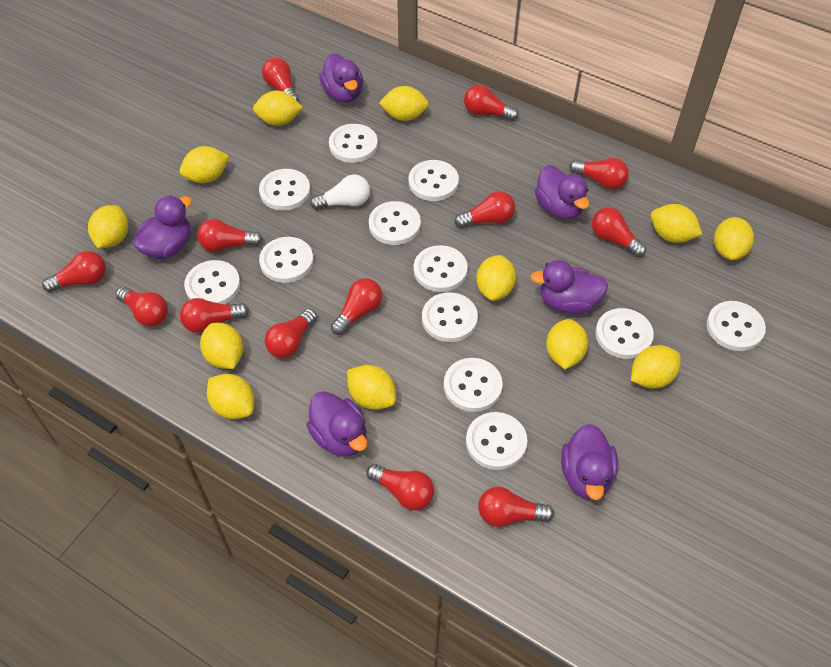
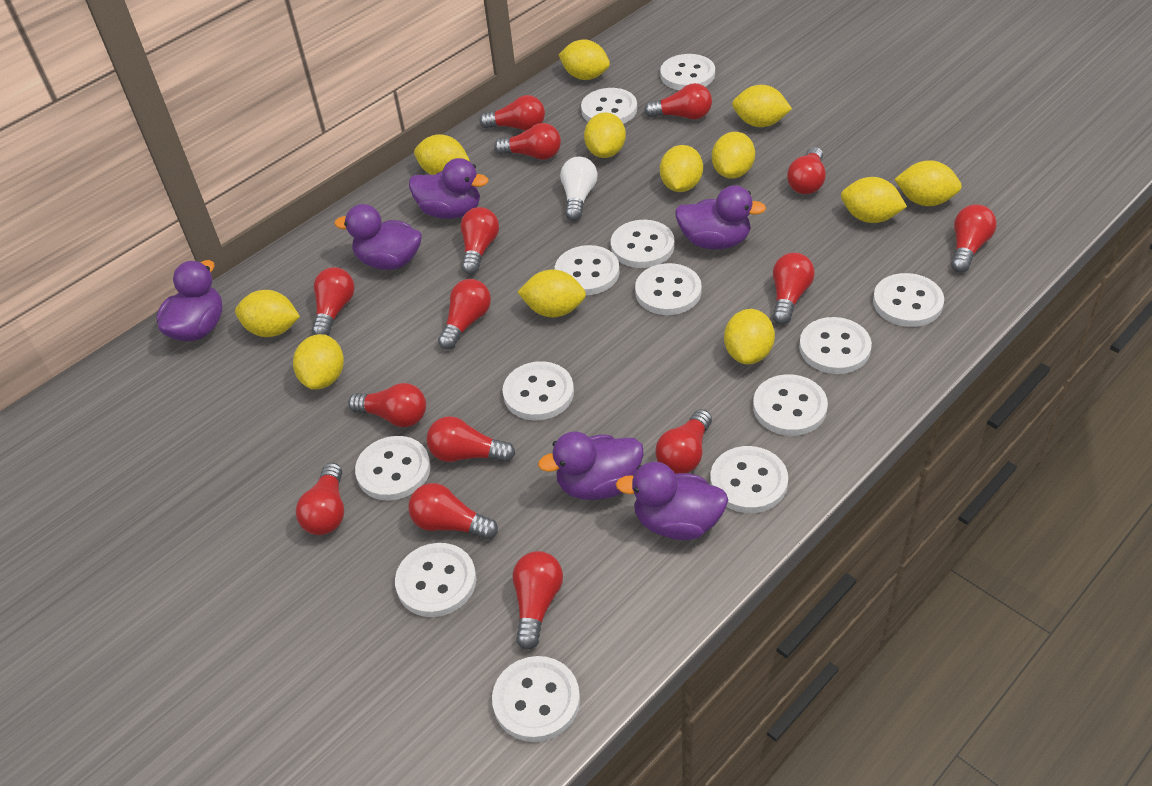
red light bulb: [42,251,106,292] [116,287,168,327] [180,298,249,333] [197,219,263,252] [262,58,299,102] [264,309,317,358] [331,278,383,335] [366,464,434,510] [455,191,515,228] [464,85,519,121] [478,487,554,527] [570,158,629,190] [592,207,646,257] = 13 -> [296,463,344,535] [312,267,355,336] [348,383,426,427] [408,483,498,540] [426,416,515,462] [438,279,491,350] [460,207,499,275] [479,95,545,131] [494,123,561,160] [512,551,563,650] [644,83,712,119] [655,409,712,474] [772,253,815,325] [787,147,826,194] [951,204,997,272] = 15
white button: [184,260,240,304] [259,169,310,211] [259,237,313,283] [329,124,378,163] [369,201,421,245] [409,160,459,201] [414,245,468,292] [422,293,478,342] [444,358,503,412] [466,412,527,470] [595,308,654,359] [706,301,766,351] = 12 -> [355,436,431,500] [395,543,476,617] [492,656,580,742] [503,361,574,420] [555,245,620,295] [581,88,637,124] [611,220,674,268] [635,263,702,315] [660,54,715,90] [710,446,788,513] [753,374,828,436] [799,317,872,374] [873,273,944,327] = 13

